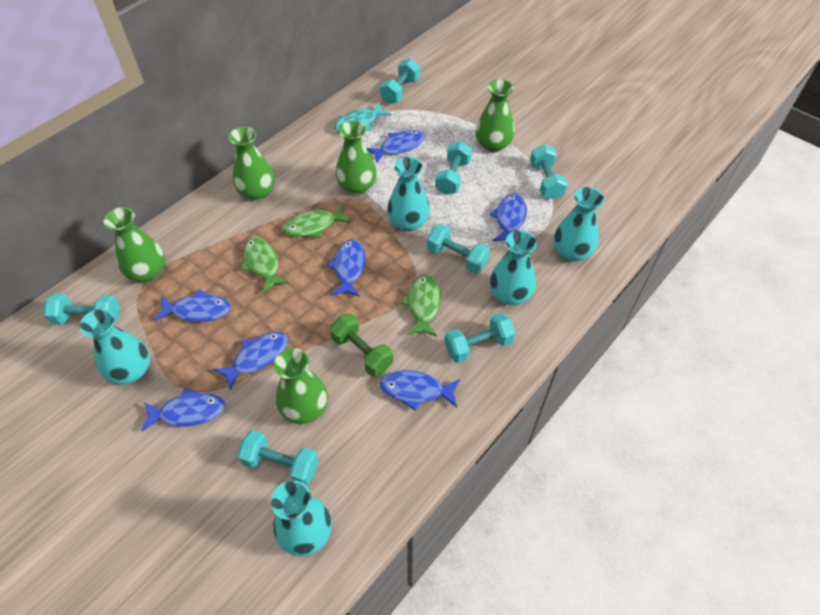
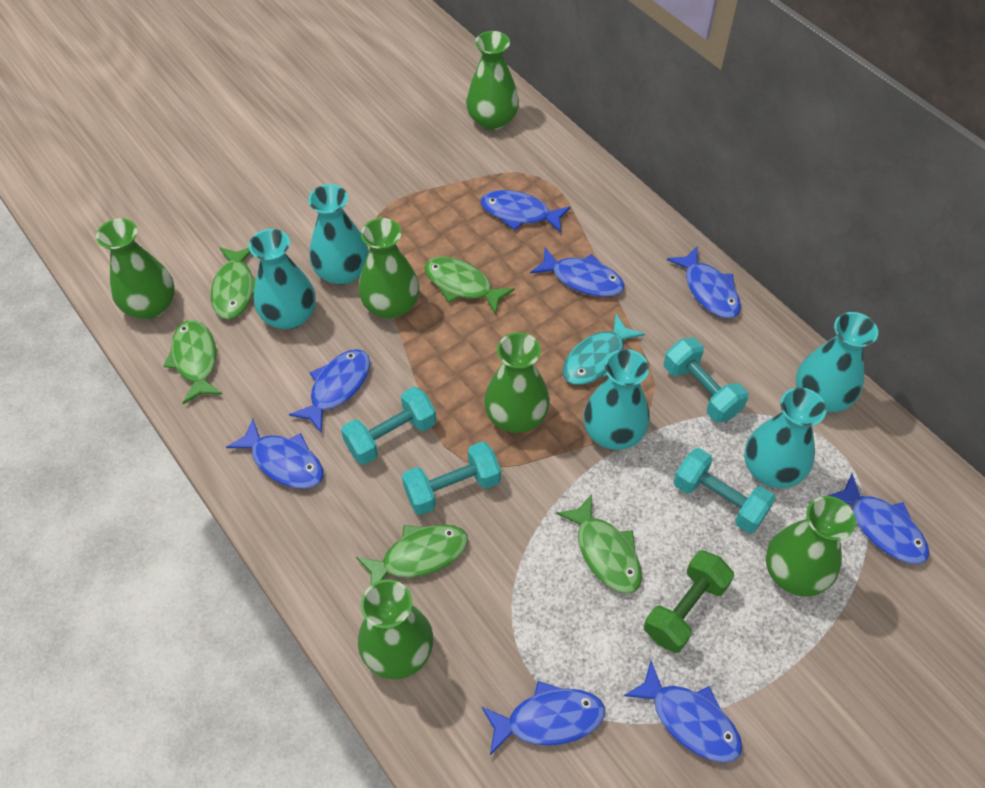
blue fish: [141,388,225,431] [154,289,231,322] [213,332,288,390] [327,239,366,297] [367,130,425,163] [380,370,460,411] [490,193,527,241] = 7 -> [226,418,323,489] [289,349,370,433] [481,190,570,233] [481,681,605,755] [530,247,625,297] [624,660,742,763] [667,247,741,318] [828,473,929,564] = 8
green fish: [242,237,289,293] [282,204,351,238] [401,275,441,337] = 3 -> [164,320,223,404] [211,247,256,320] [356,524,468,585] [424,257,515,315] [556,494,642,594] = 5
green vase: [104,207,165,282] [228,127,275,201] [274,348,328,424] [336,121,377,195] [476,79,514,152] = 5 -> [96,218,175,319] [358,218,419,319] [358,579,433,679] [466,31,519,131] [484,332,550,433] [766,496,856,597] = 6
turquoise dumbbell: [44,293,120,325] [237,430,319,485] [380,59,420,104] [427,224,490,274] [435,141,472,195] [444,313,516,363] [530,144,568,200] = 7 -> [341,387,436,465] [402,441,501,515] [664,338,749,423] [673,448,775,533] = 4

